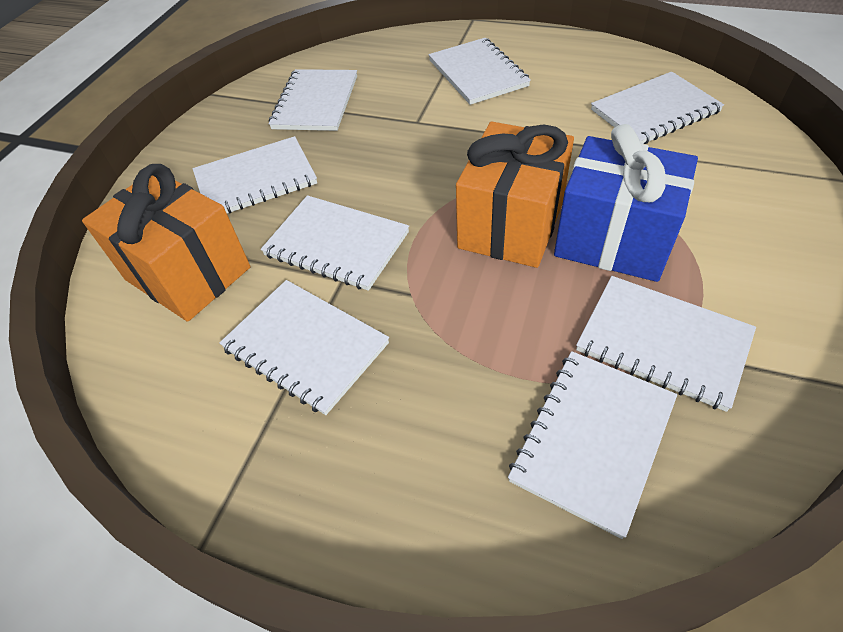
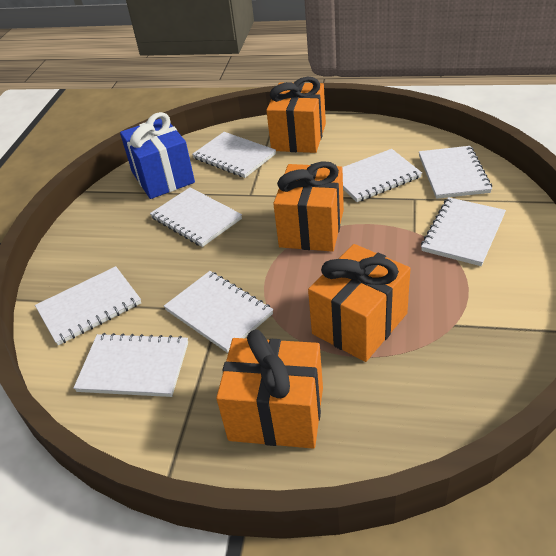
orange gift: [82,164,250,322] [456,122,574,268] = 2 -> [216,329,323,449] [266,77,326,153] [273,161,344,252] [308,244,410,362] = 4

